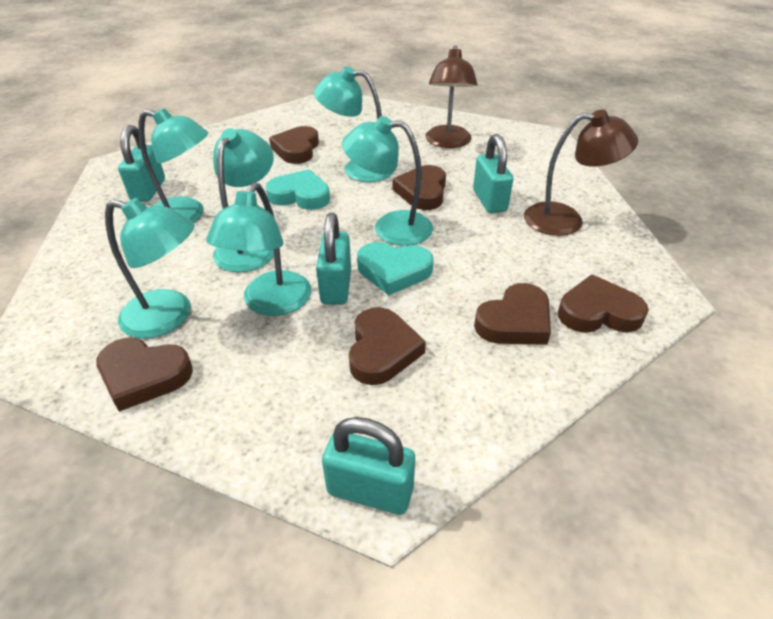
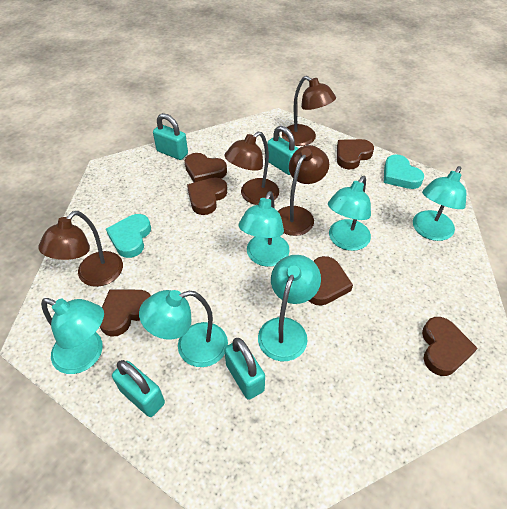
brown lamp: [425,45,478,148] [524,109,638,236] = 2 -> [38,211,123,287] [225,132,279,205] [278,145,329,236] [282,76,336,146] = 4

